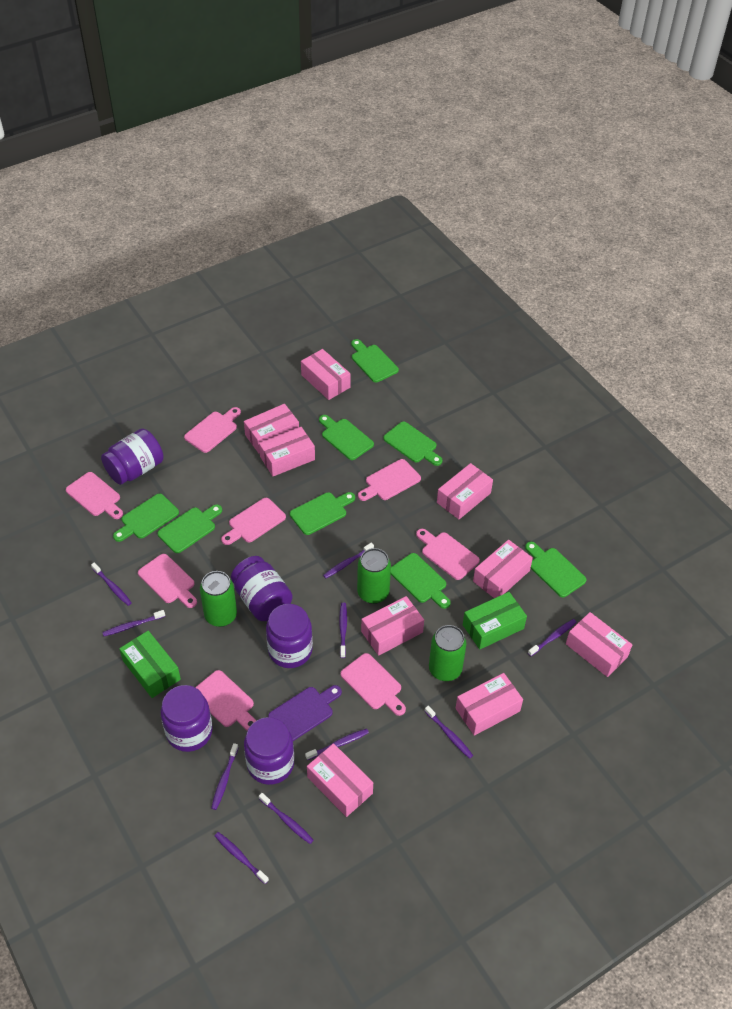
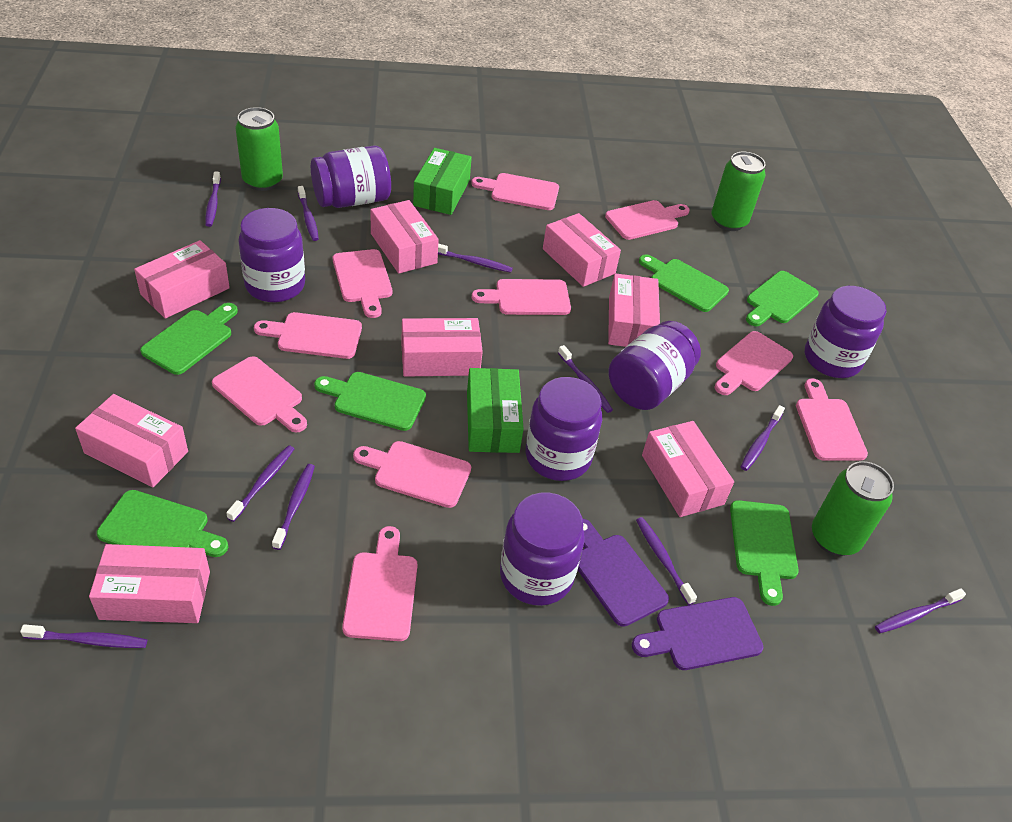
green cutting board: [113,494,179,542] [157,504,222,553] [290,492,355,535] [319,415,374,460] [351,339,399,382] [383,421,442,466] [391,553,451,609] [525,542,587,597] = 8 -> [97,490,228,557] [140,303,238,375] [314,372,426,431] [639,254,729,312] [730,500,799,606] [746,271,819,326] = 6
pink box: [244,404,299,453] [259,427,315,476] [301,349,351,400] [307,743,373,817] [361,596,424,656] [437,463,493,519] [456,673,523,736] [473,540,533,598] [566,612,632,677] = 9 -> [75,394,188,487] [89,544,210,623] [134,240,230,319] [371,200,439,274] [401,318,483,377] [543,213,621,287] [608,273,660,347] [642,421,734,517] = 8
pink cutting board: [66,472,123,519] [138,554,197,608] [184,407,241,453] [195,670,256,731] [221,498,286,545] [341,653,406,716] [358,459,421,501] [416,529,480,580] = 8 -> [212,356,307,432] [254,312,362,359] [333,249,392,318] [342,526,418,641] [353,441,471,508] [471,173,559,210] [472,279,571,315] [605,200,689,240] [715,331,793,395] [796,379,868,461] = 10
purple cutting board: [268,685,342,741] = 1 -> [578,519,669,627] [631,597,763,670] = 2
purple jar: [101,428,164,485] [161,685,213,752] [231,556,293,621] [244,717,294,785] [266,604,313,668] = 5 -> [238,208,305,302] [311,145,391,208] [500,493,585,606] [526,377,602,481] [608,321,701,410] [805,286,887,378] = 6

